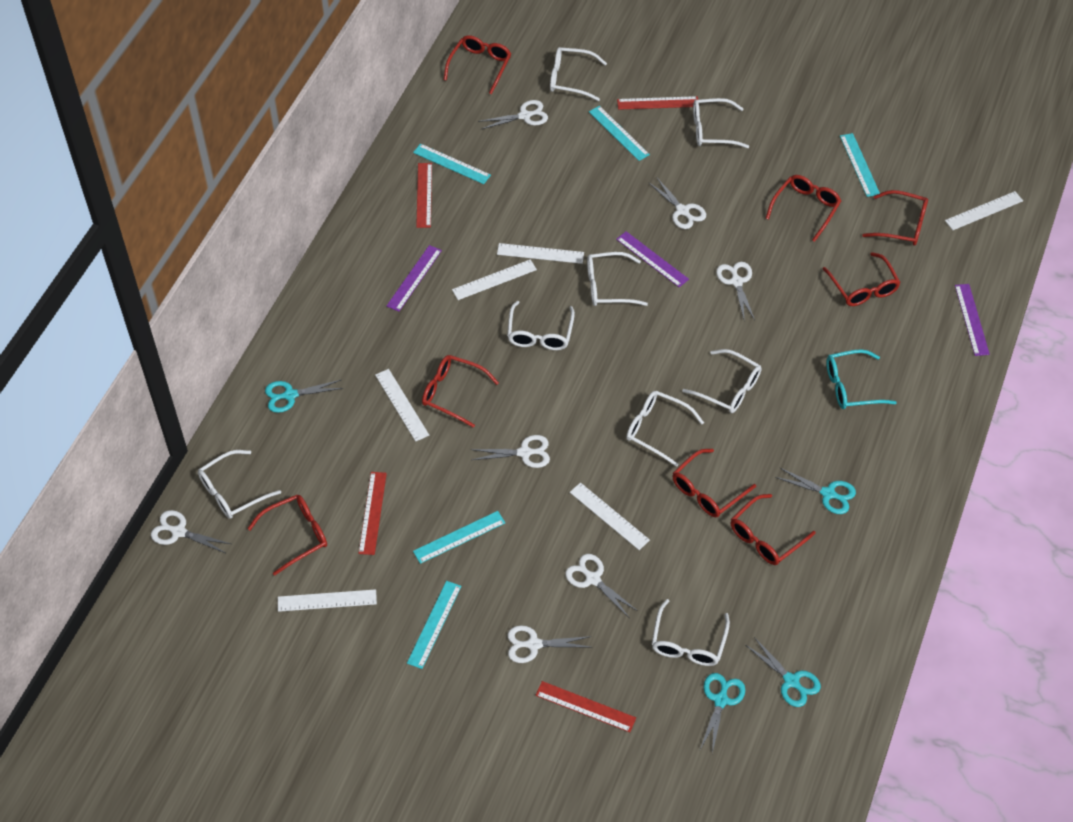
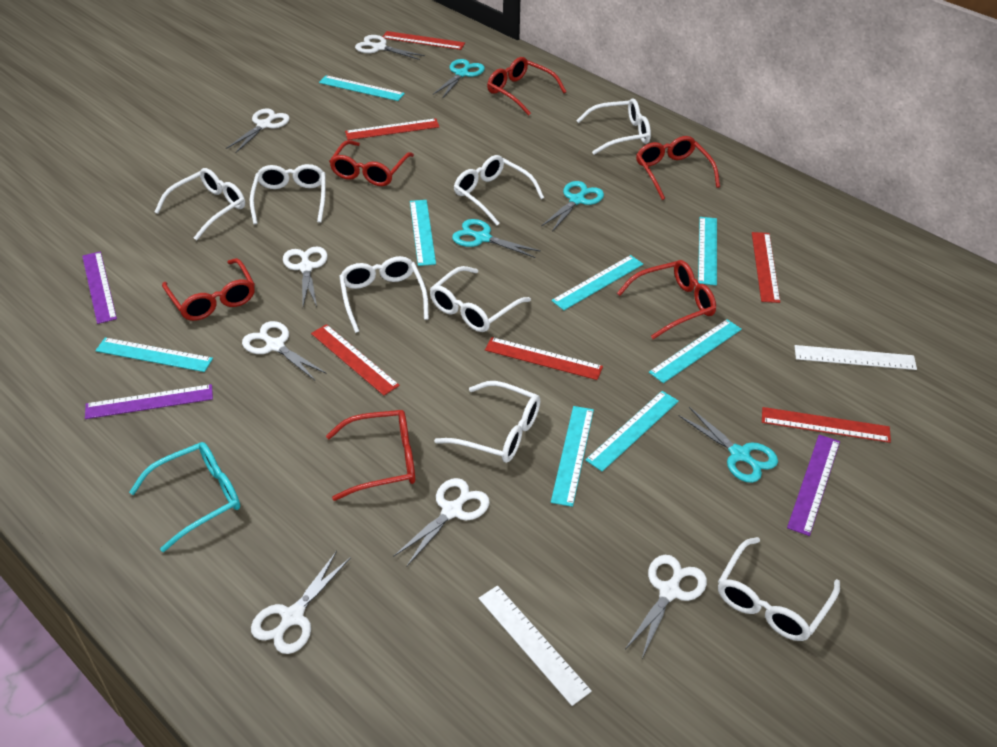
red glasses: [247,495,327,576] [422,355,499,428] [444,35,511,94] [672,449,756,517] [731,494,816,565] [765,175,841,242] [823,252,901,306] [863,190,928,246] = 8 -> [162,258,255,321] [326,410,415,501] [329,140,414,186] [487,57,567,116] [617,260,716,339] [636,136,720,200] = 6
red ruler: [358,472,387,555] [416,163,432,228] [535,681,636,732] [617,96,698,110] = 4 -> [311,324,400,396] [345,118,440,140] [383,31,465,50] [485,337,603,380] [752,232,780,303] [762,407,891,443] = 6
turquoise ruler: [407,581,461,669] [413,144,491,184] [413,511,505,564] [589,106,650,161] [840,133,880,197] = 5 -> [95,337,213,372] [319,75,405,101] [410,200,436,266] [551,255,643,310] [551,406,594,507] [585,391,679,472] [649,319,742,383] [698,217,717,285] = 8
white ruler: [278,589,377,612] [375,369,429,442] [452,259,537,300] [497,243,584,264] [570,483,650,550] [945,191,1023,230] = 6 -> [478,585,592,706] [795,345,917,370] = 2

